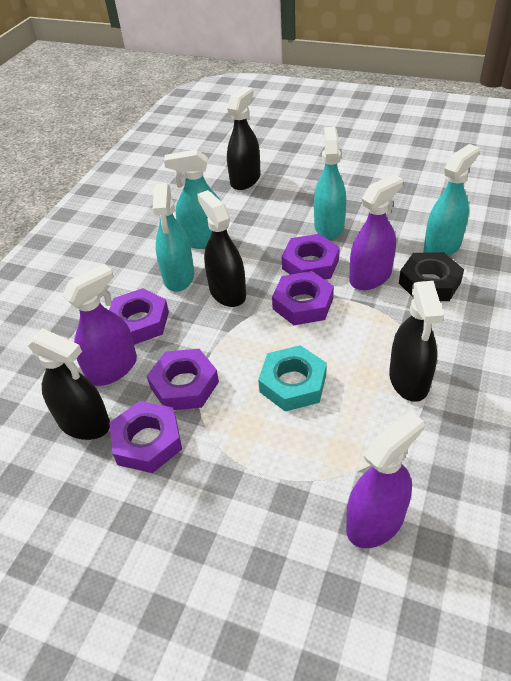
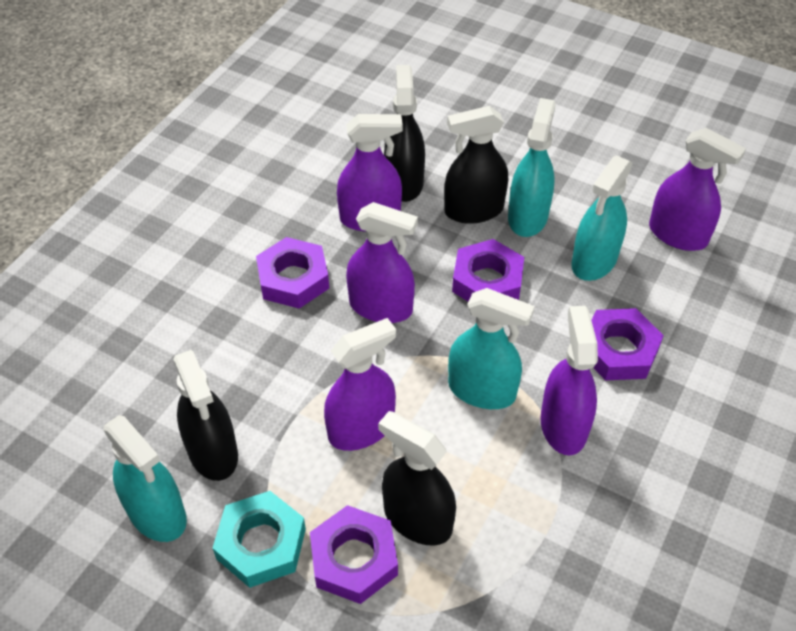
black nut: [399,252,464,301] = 1 -> none = 0
purple nut: [109,288,169,345] [109,401,182,473] [147,349,219,410] [272,271,334,325] [281,234,340,280] = 5 -> [256,237,329,308] [310,505,398,604] [452,239,524,302] [591,308,664,380] = 4
purple spray bottle: [62,264,137,386] [346,411,424,548] [350,174,403,290] = 3 -> [324,318,396,451] [337,114,403,231] [346,202,418,323] [540,306,598,455] [649,128,746,251] = 5

